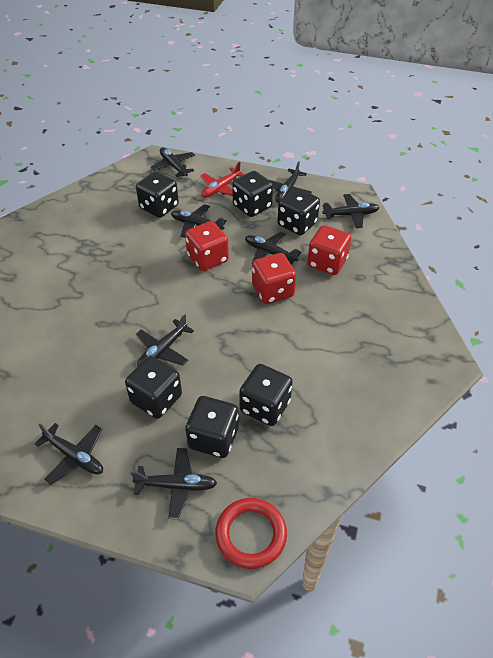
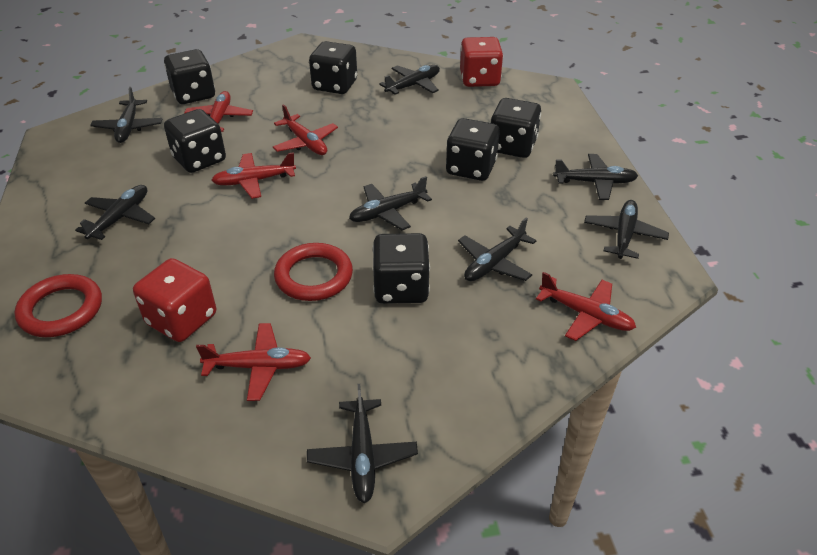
red dice: [185,221,229,271] [252,253,296,304] [307,225,351,275] = 3 -> [133,258,216,342] [460,37,503,87] = 2
red plane: [200,162,245,198] = 1 -> [184,91,253,132] [196,323,311,401] [211,152,296,199] [273,104,338,155] [536,272,636,341] = 5
red ring: [215,498,287,569] = 1 -> [15,274,102,337] [274,243,353,301] = 2

